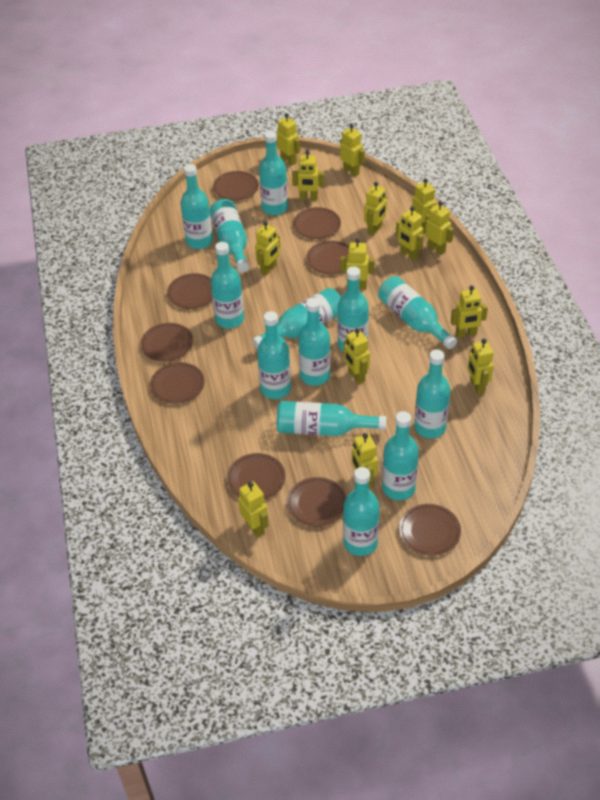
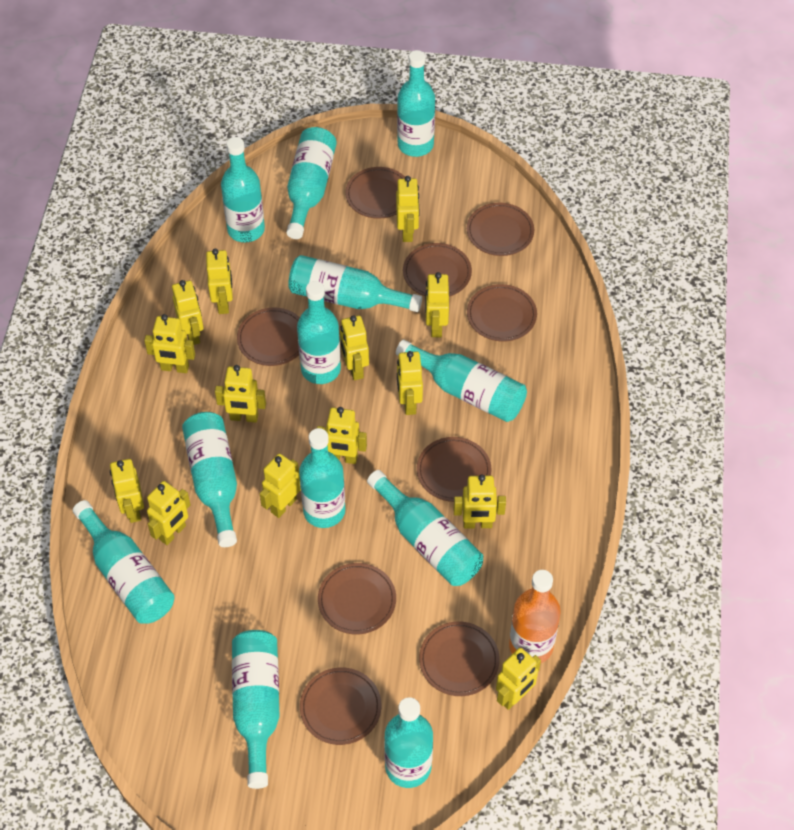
orange bottle: none = 0 -> [509,570,561,663] = 1
turquoise bottle: [181,164,213,249] [210,199,249,272] [211,242,244,328] [252,288,341,349] [257,311,291,399] [259,131,288,215] [277,401,387,436] [298,298,330,386] [337,266,369,352] [343,467,379,556] [378,276,457,349] [382,411,419,500] [414,349,450,438] = 13 -> [73,500,175,624] [182,412,237,547] [221,137,265,242] [232,630,280,789] [286,127,337,239] [288,255,422,312] [297,281,341,384] [299,428,345,528] [367,470,483,586] [384,697,433,788] [396,340,527,422] [397,50,435,157] = 12

